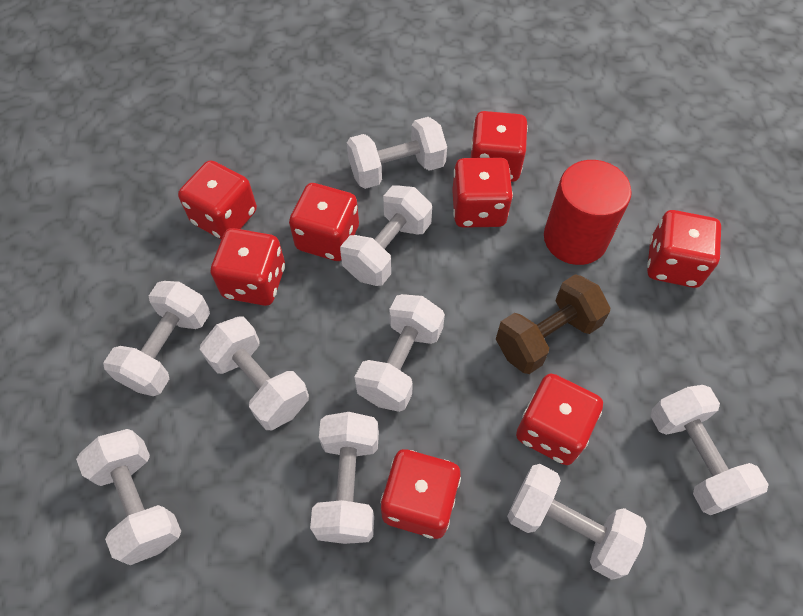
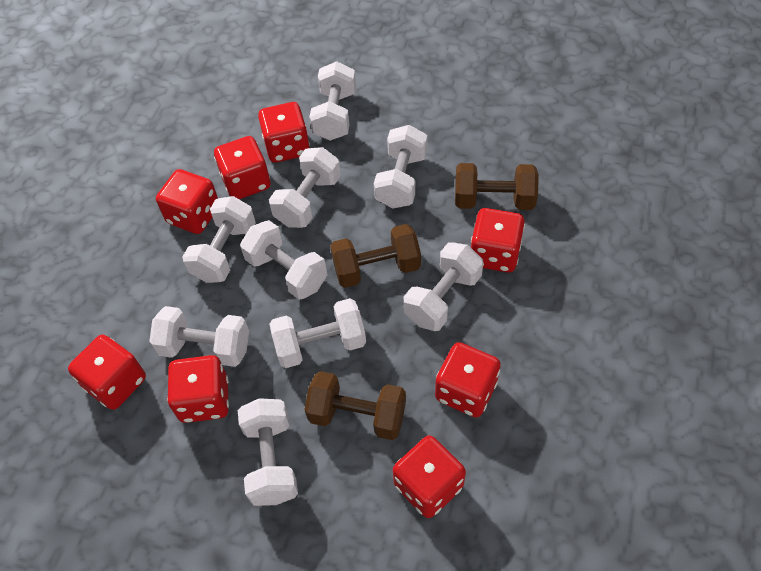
brown dumbbell: [496,274,610,374] = 1 -> [305,371,406,440] [330,224,421,288] [455,163,539,210] = 3
red cylinder: [544,160,632,265] = 1 -> none = 0

